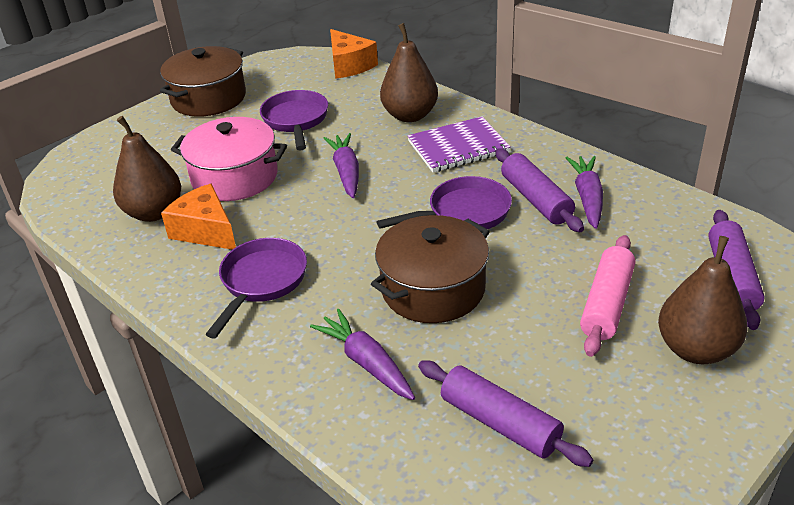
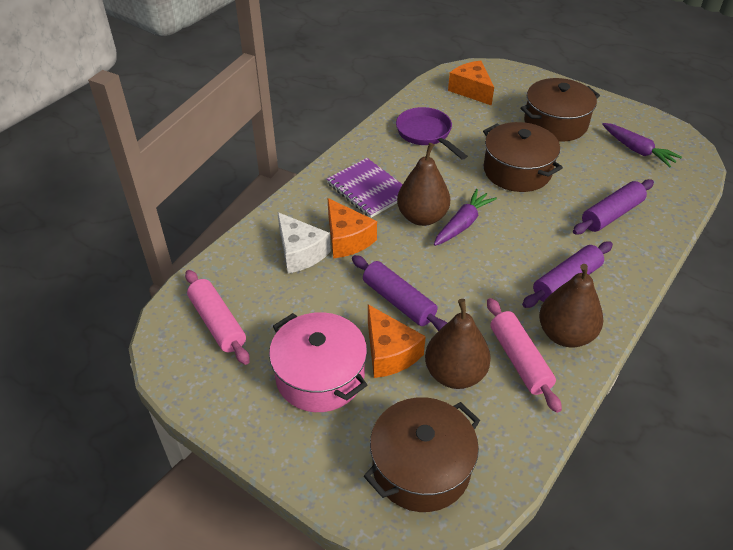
brown pot: [160,46,246,117] [371,215,490,323] = 2 -> [364,397,480,512] [483,122,563,192] [521,78,600,142] = 3
orange cheese: [161,184,236,250] [330,29,378,79] = 2 -> [328,198,377,258] [368,304,426,378] [448,61,494,106] = 3
pink rolling pin: [580,235,635,357] = 1 -> [185,270,250,365] [487,298,562,413] = 2
purple carrot: [310,309,415,400] [323,133,359,198] [566,156,603,229] = 3 -> [434,189,497,246] [602,123,682,167] = 2
purple pan: [205,238,307,339] [260,90,328,150] [377,176,512,229] = 3 -> [396,107,467,160] = 1
white cheese: none = 0 -> [277,212,331,273] = 1

